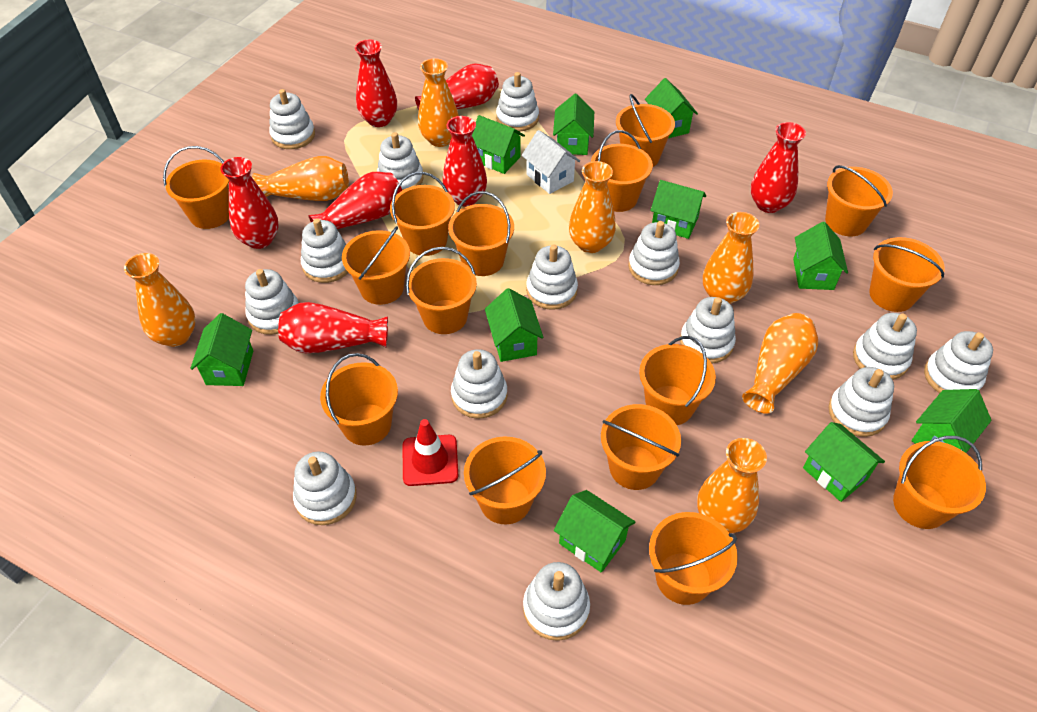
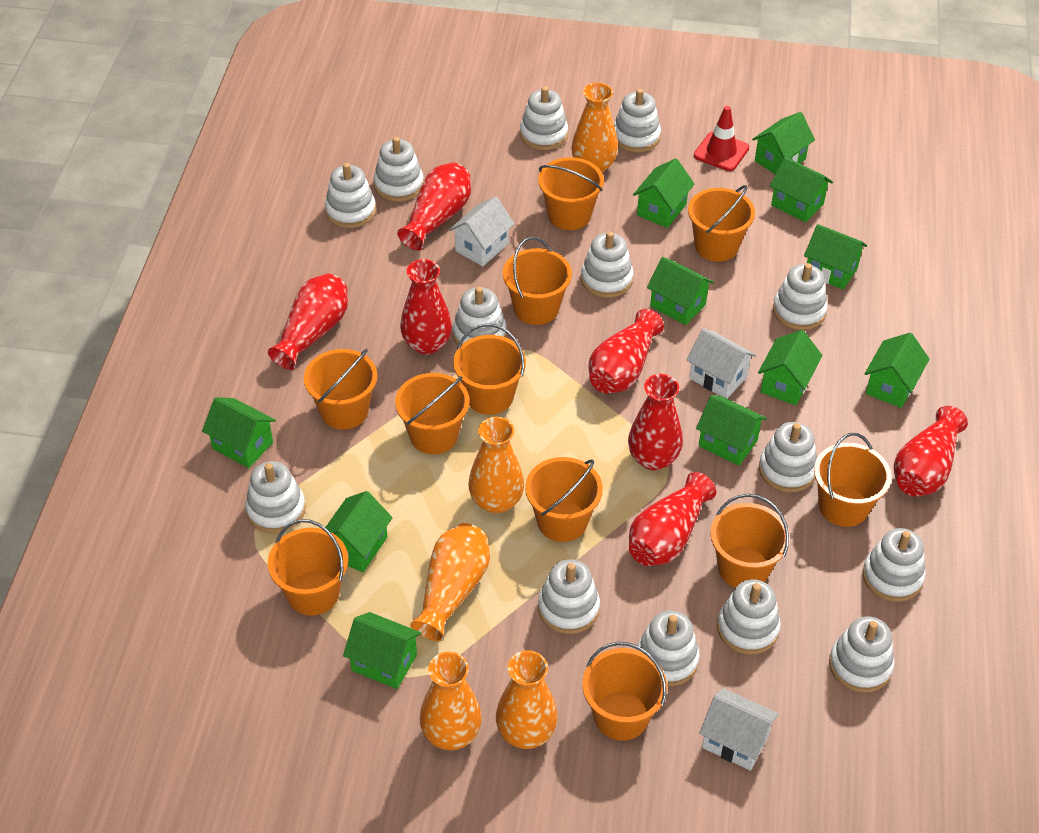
green house: [190,313,253,386] [472,115,525,174] [485,288,543,362] [553,94,594,155] [554,490,635,573] [645,78,698,138] [650,180,706,239] [793,222,848,290] [803,422,885,502] [912,389,992,453] = 10 -> [202,397,276,468] [325,491,393,572] [343,612,421,689] [633,158,695,228] [647,257,714,325] [696,395,767,466] [752,112,815,174] [758,330,822,405] [770,157,833,222] [804,224,867,290] [865,333,929,408] = 11
orange bucket: [163,146,229,229] [320,353,398,446] [342,226,410,305] [390,172,455,256] [406,247,477,334] [448,191,514,276] [464,437,546,524] [591,130,653,212] [601,404,681,490] [616,94,675,167] [639,336,716,425] [649,512,738,605] [825,165,893,236] [869,237,945,312] [893,436,986,529] = 15 -> [268,519,348,616] [304,349,377,430] [395,373,469,454] [453,324,526,415] [503,237,572,325] [525,457,603,542] [538,157,604,230] [582,642,667,741] [688,185,755,262] [710,494,790,588] [814,433,891,527] = 11
orange vase: [124,253,196,347] [252,156,349,201] [418,58,459,147] [569,161,616,253] [697,438,767,533] [703,212,759,304] [742,313,818,414] = 7 -> [410,523,490,641] [420,652,482,750] [468,417,524,514] [496,651,558,749] [572,83,618,173] = 5
white house: [522,130,580,194] = 1 -> [449,196,515,266] [686,328,756,399] [699,688,779,771] = 3

